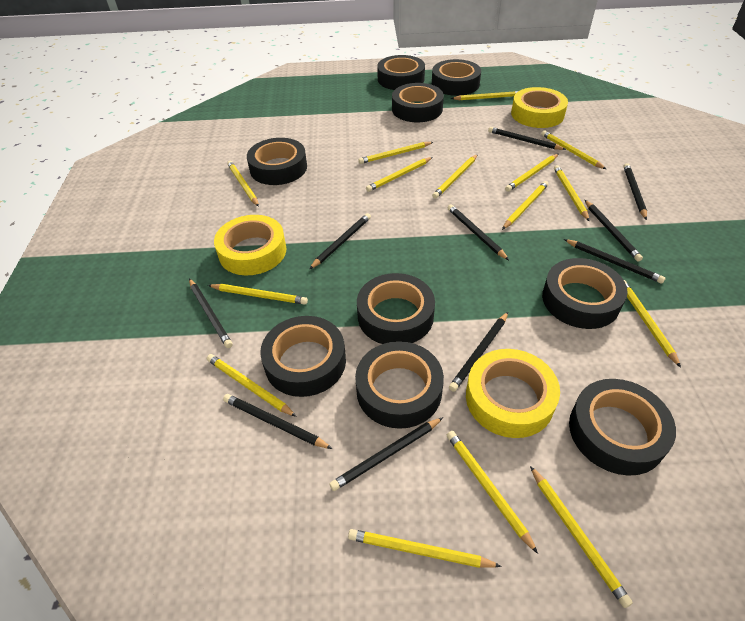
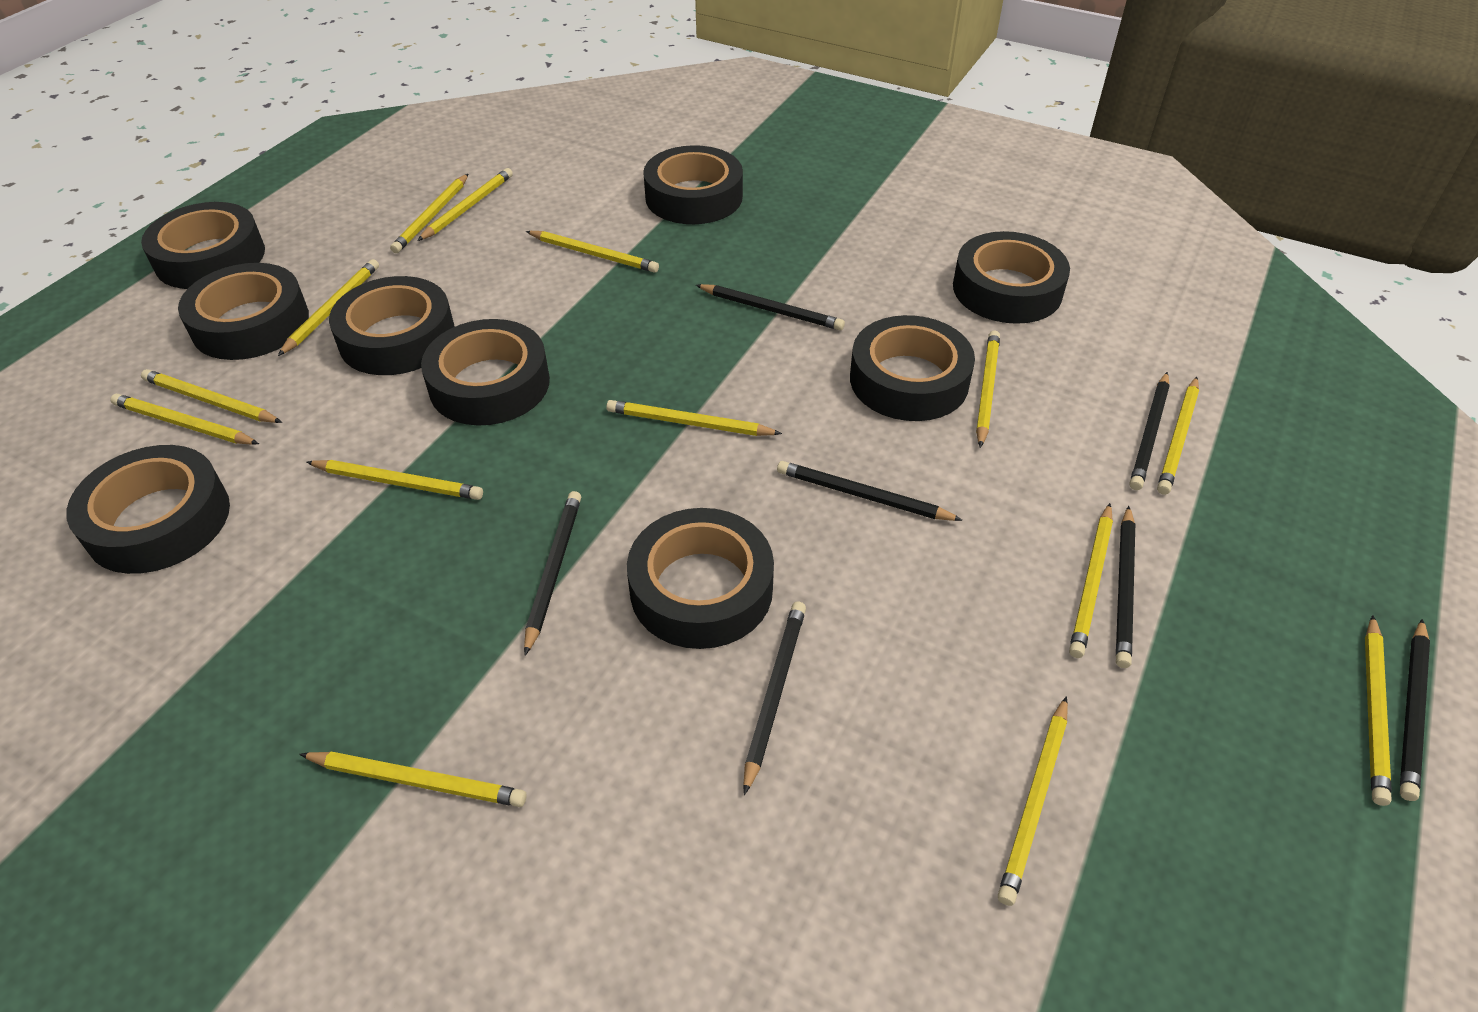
black pencil: [189,279,233,348] [223,394,332,449] [309,213,371,269] [329,417,443,491] [447,204,509,260] [449,312,508,392] [488,127,566,150] [564,239,665,283] [585,200,643,262] [623,163,647,220] = 10 -> [524,491,581,656] [696,284,845,331] [743,601,806,795] [777,461,963,521] [1116,506,1135,668] [1130,372,1170,490] [1400,619,1430,801] = 7
yellow pencil: [207,354,297,417] [208,284,308,305] [227,161,259,207] [348,529,502,568] [358,142,433,164] [366,157,433,192] [432,154,478,199] [447,431,538,554] [451,91,518,100] [502,181,549,230] [505,154,558,192] [530,466,633,608] [541,130,606,169] [554,165,589,221] [624,280,681,368] = 15 -> [110,394,259,445] [141,369,282,423] [278,259,379,356] [299,752,527,807] [307,460,483,500] [390,174,468,253] [417,168,513,241] [526,231,659,273] [606,400,782,436] [976,330,1000,448] [998,696,1068,906] [1069,503,1113,658] [1157,377,1199,495] [1365,615,1392,806] = 14
yellow tape: [214,215,286,275] [466,349,560,438] [511,87,568,128] = 3 -> none = 0

